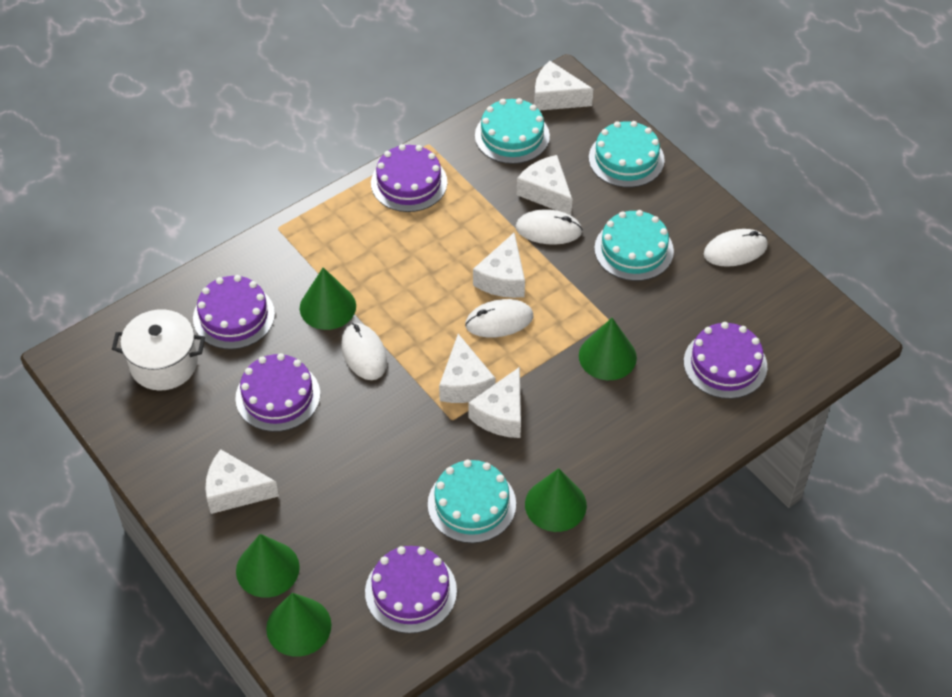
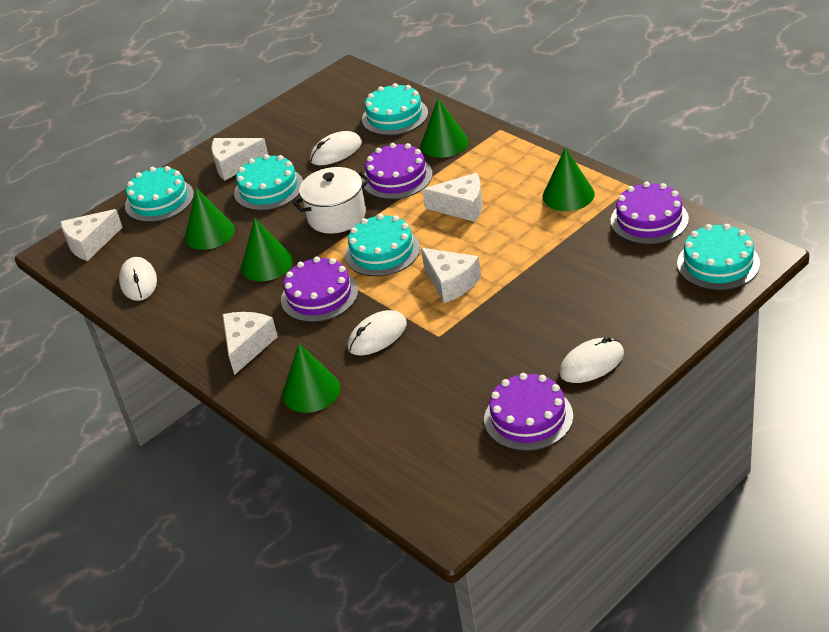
purple cake: [193,275,275,349] [236,353,320,432] [365,546,457,633] [371,144,447,212] [684,322,767,399] = 5 -> [281,257,358,322] [362,143,433,199] [484,373,573,451] [611,182,689,244] = 4
turquoise cake: [428,460,516,543] [475,98,550,164] [589,121,665,187] [594,210,674,281] = 4 -> [125,166,194,222] [234,154,303,211] [345,214,420,276] [362,83,428,135] [677,224,760,290] = 5
white cheese: [205,449,279,514] [439,334,495,403] [468,367,521,438] [473,232,525,298] [517,155,572,215] [534,61,594,111] = 6 -> [61,209,123,261] [211,138,268,181] [222,312,278,375] [421,248,481,303] [422,173,483,222] = 5

